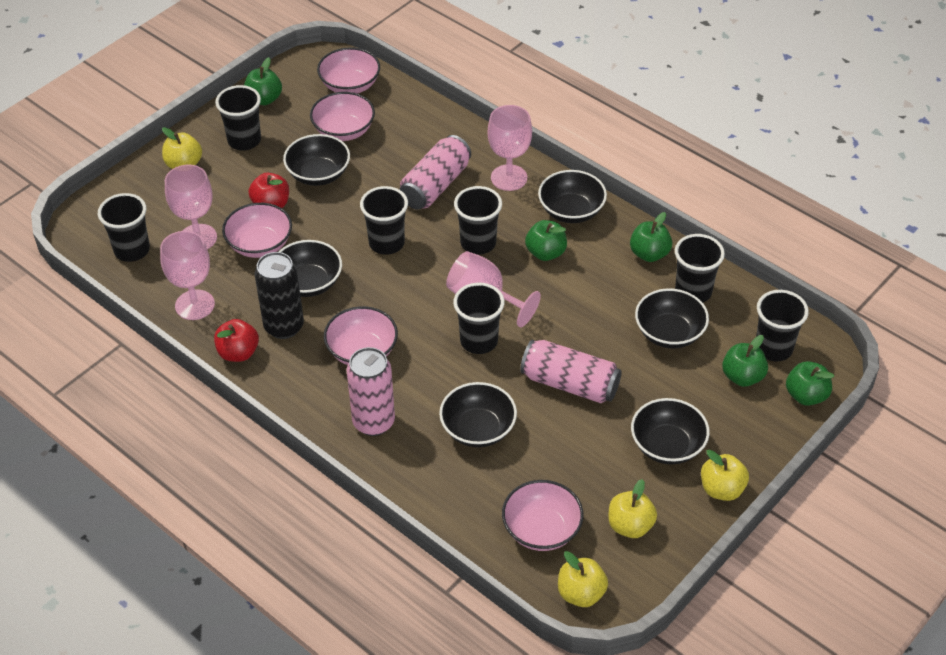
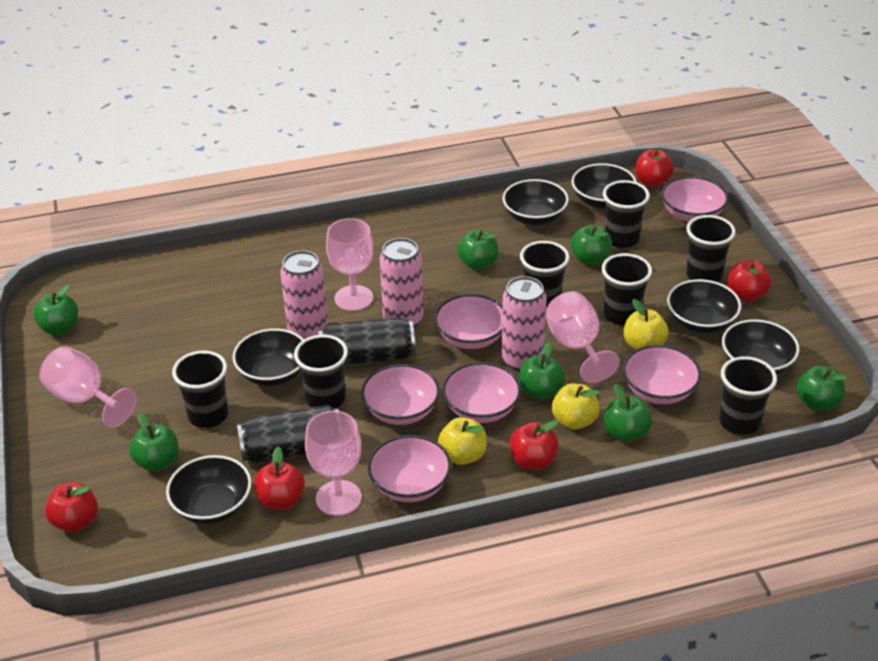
black can: [255,252,304,339] = 1 -> [237,405,339,463] [318,317,416,365] = 2
green apple: [244,57,282,105] [525,220,567,261] [630,212,672,262] [722,335,768,387] [786,361,834,406] = 5 -> [33,284,78,335] [129,413,179,472] [457,230,498,270] [519,342,565,400] [571,225,612,265] [603,384,652,442] [796,366,848,411] = 7
pink bowl: [222,203,292,258] [310,92,375,141] [317,48,380,94] [324,306,398,365] [502,480,584,551] = 5 -> [361,364,440,425] [368,435,451,502] [434,294,503,349] [442,362,521,423] [623,345,701,404] [662,176,728,222] = 6
red apple: [214,319,259,362] [248,173,289,208] = 2 -> [45,482,98,532] [254,447,305,510] [509,420,559,470] [635,149,674,187] [728,260,771,302] = 5
yellow apple: [162,127,202,169] [558,551,608,607] [608,479,657,538] [701,450,749,501] = 4 -> [438,417,487,465] [552,384,600,430] [623,299,669,349] = 3

